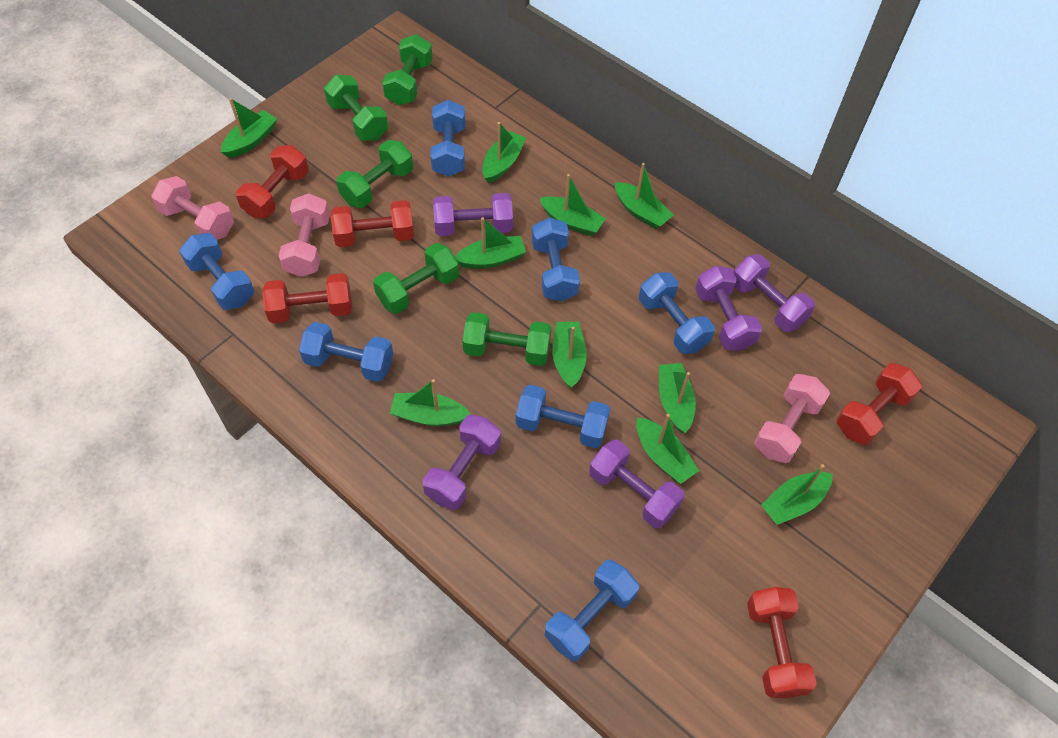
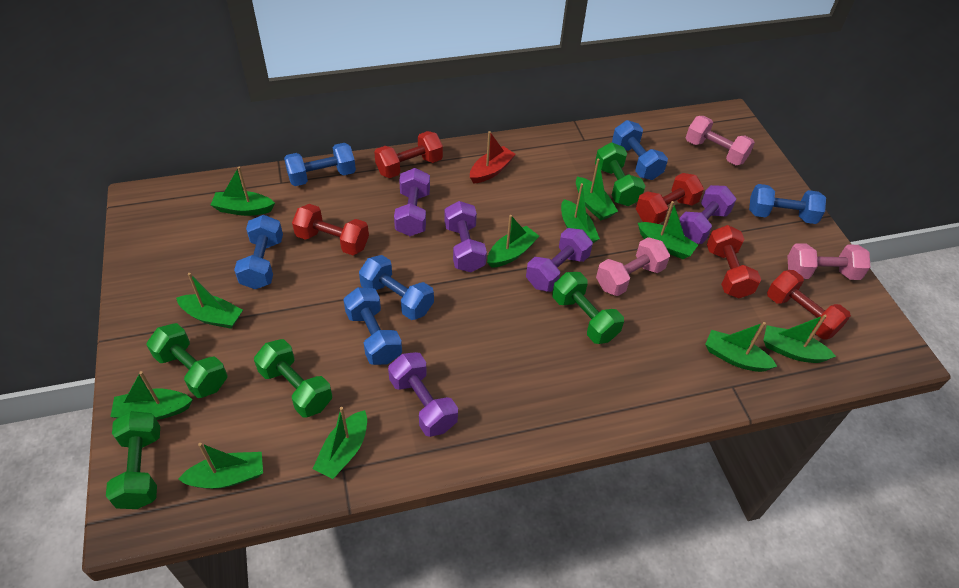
blue dumbbell: [179,233,254,310] [299,322,393,382] [430,100,465,177] [516,385,610,448] [532,218,580,302] [545,560,639,662] [639,272,715,354] = 7 -> [234,215,283,289] [284,143,356,186] [343,287,402,365] [359,255,434,320] [612,120,668,180] [749,184,826,224] = 6
green boat: [221,98,277,158] [390,379,471,426] [455,217,526,269] [483,122,526,183] [539,174,606,236] [552,322,587,389] [615,163,674,229] [636,414,699,484] [659,363,696,433] [761,464,833,525] = 10 -> [110,371,193,420] [176,273,243,329] [178,443,263,489] [211,167,275,216] [313,407,367,479] [487,215,539,268] [561,183,600,243] [576,159,618,220] [638,201,698,259] [705,322,777,372] [763,315,836,363] = 11
red boat: none = 0 -> [470,131,516,183] = 1

